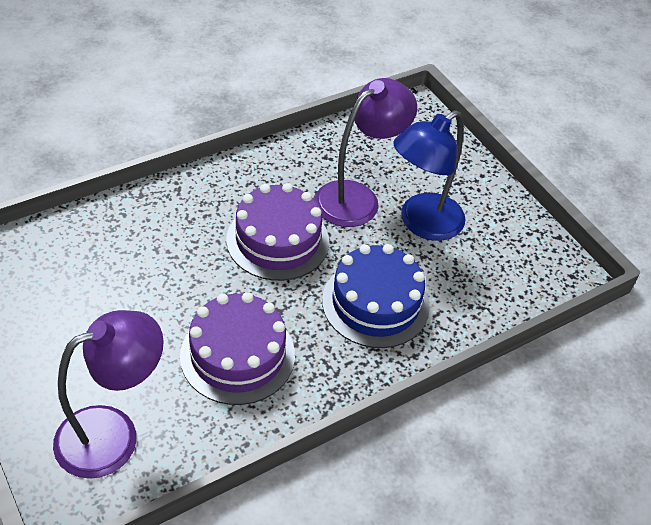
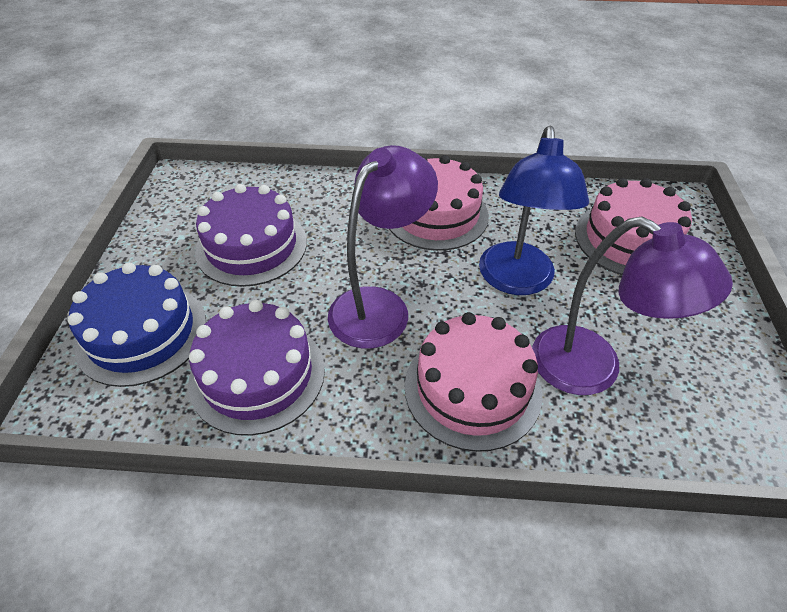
pink cake: none = 0 -> [389,155,489,251] [405,312,542,452] [575,178,692,275] = 3

